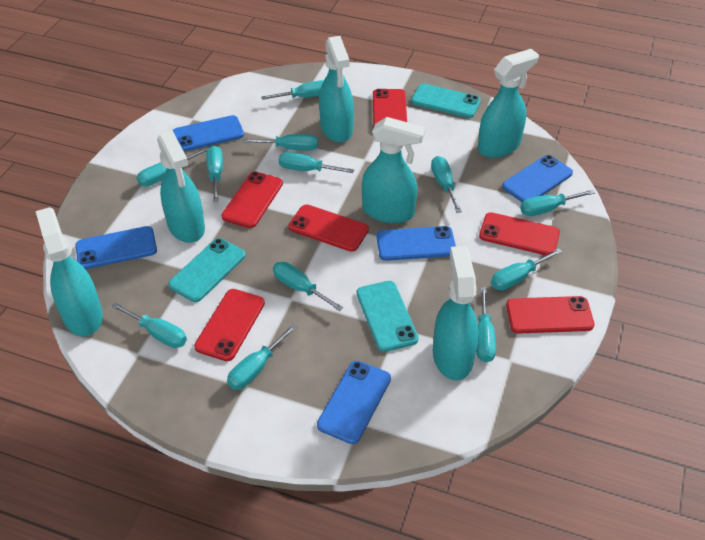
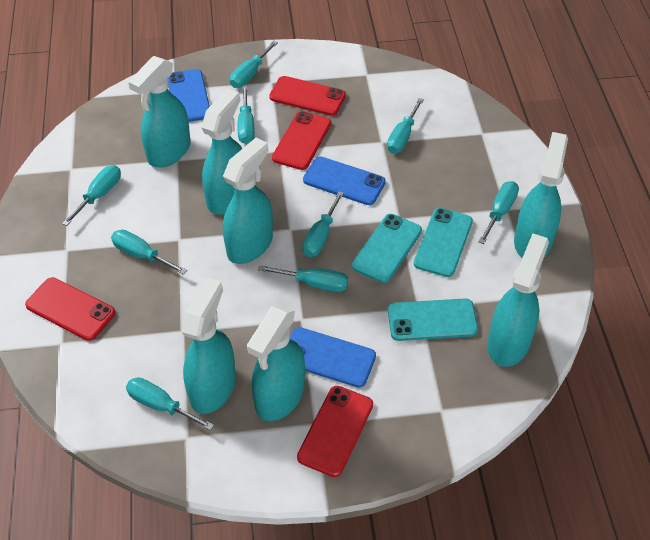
blue phone: [76,226,157,269] [172,115,244,151] [317,361,391,444] [376,226,456,261] [502,155,573,202] = 5 -> [168,69,210,122] [290,327,376,388] [303,156,386,205] = 3
red phone: [194,289,265,361] [221,172,283,228] [288,205,369,252] [373,89,407,127] [479,212,560,255] [506,296,594,334] = 6 -> [25,277,115,341] [269,76,346,116] [272,111,331,170] [297,386,373,477] = 4
turquoise screwdriver: [111,302,187,348] [136,148,207,187] [206,146,223,202] [227,324,297,390] [243,134,318,151] [261,80,324,100] [273,261,344,311] [279,152,354,173] [431,156,462,213] [476,287,496,362] [491,248,562,290] [520,189,595,216] = 12 -> [62,165,121,226] [111,230,187,275] [126,377,214,431] [230,41,278,88] [237,85,255,144] [258,265,348,292] [302,191,344,257] [387,98,424,154] [478,181,519,244] = 9
turquoise spray bottle: [36,207,103,337] [157,131,205,243] [319,36,354,142] [362,117,425,223] [433,246,479,381] [478,49,539,158] = 6 -> [128,56,191,167] [181,278,236,414] [201,89,242,215] [223,137,273,264] [247,305,305,421] [487,233,549,367] [514,132,568,258] = 7

